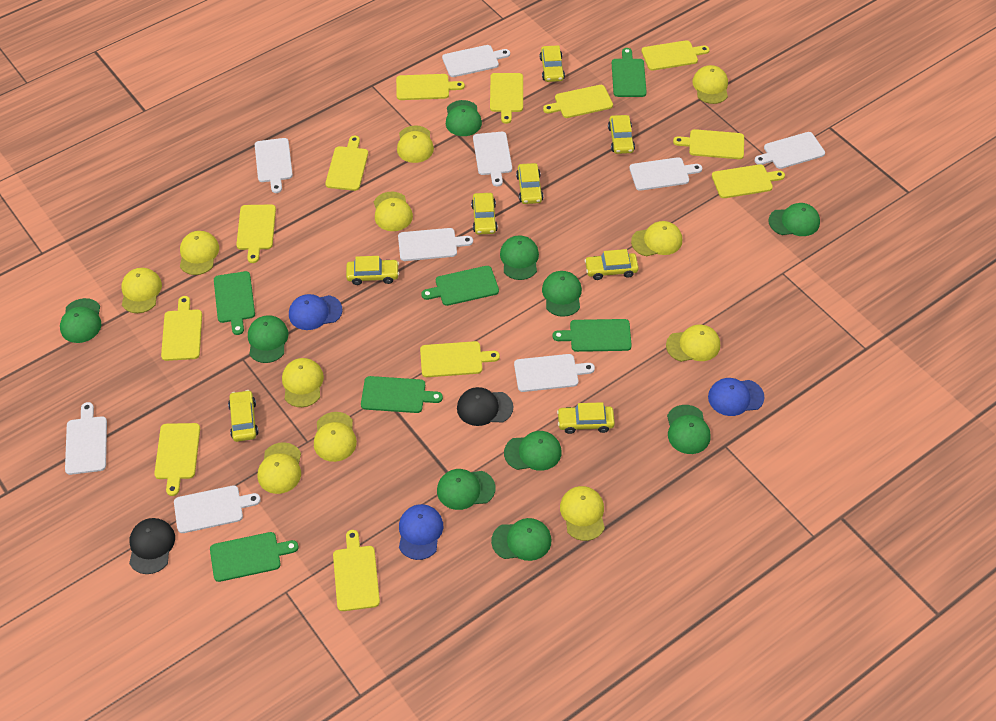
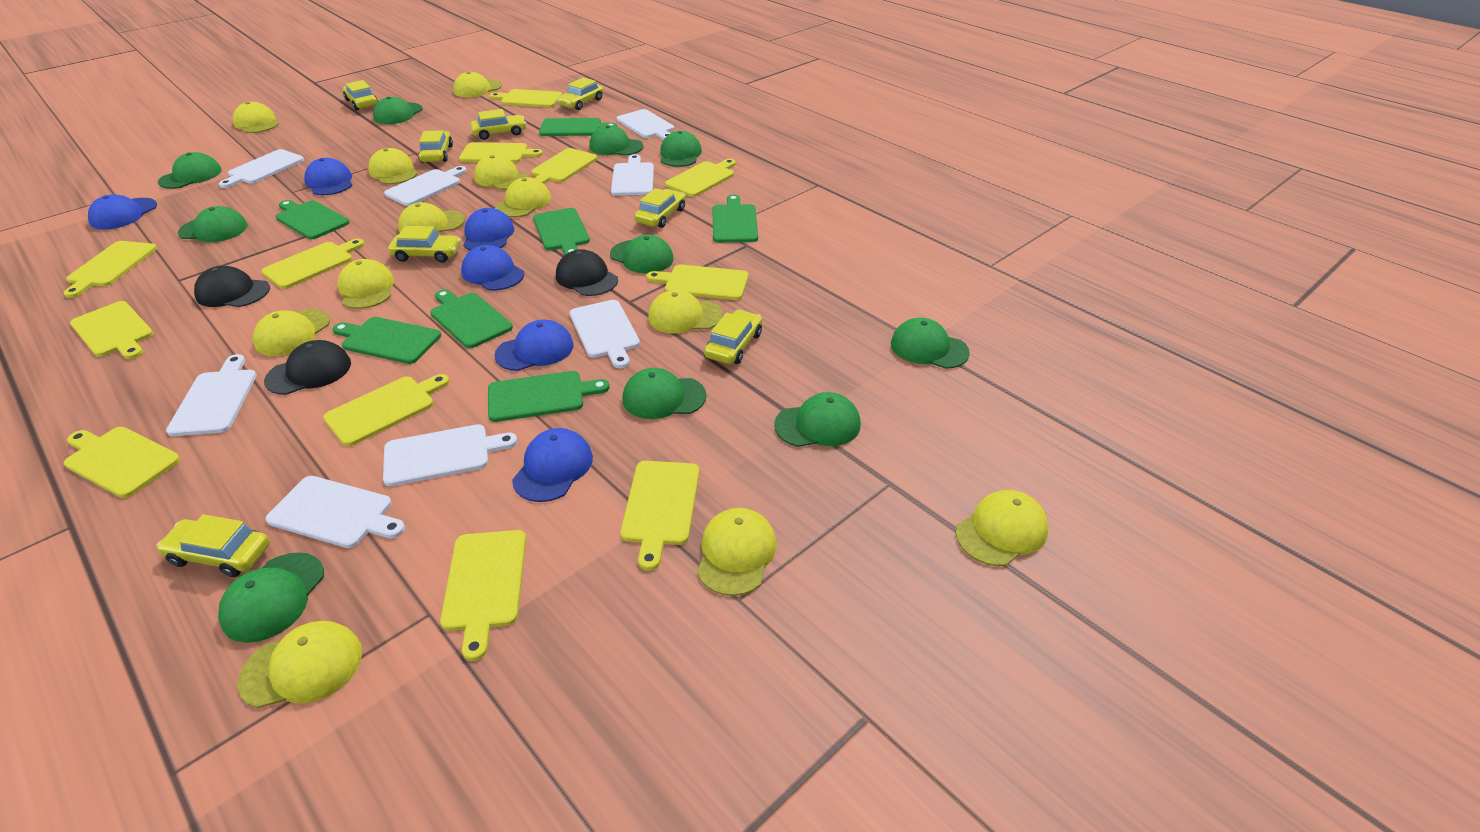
black cap: [129,518,175,574] [457,387,513,426] = 2 -> [194,266,270,307] [264,340,351,395] [556,249,618,296] = 3
blue cap: [289,294,342,330] [399,504,443,560] [708,378,765,416] = 3 -> [88,194,157,230] [304,158,352,195] [461,245,524,291] [463,208,514,251] [494,320,574,371] [512,428,593,502] = 6
green cutting board: [210,532,298,582] [214,271,255,335] [361,376,443,413] [421,266,499,306] [552,319,632,352] [612,48,647,97] = 6 -> [275,200,350,239] [332,317,441,364] [430,289,513,348] [488,371,610,422] [533,208,590,255] [539,118,617,136] [712,195,758,243] = 7
white cutting board: [65,402,107,475] [174,485,261,533] [255,138,293,193] [398,228,473,261] [442,45,510,77] [473,132,512,186] [514,354,595,392] [629,157,702,191] [754,132,825,169] = 9 -> [166,354,257,436] [219,149,304,188] [265,476,405,548] [383,424,518,486] [384,166,467,206] [570,300,640,368] [611,154,654,196] [617,109,674,140] = 8
yellow cap: [122,268,162,313] [180,231,219,275] [258,442,301,494] [282,358,324,407] [314,412,357,462] [374,192,413,231] [397,125,434,163] [560,486,605,541] [631,221,682,256] [666,324,720,362] [692,65,728,104] = 11 -> [233,102,279,133] [238,621,362,708] [253,309,330,356] [337,259,394,309] [368,148,418,184] [398,202,465,234] [453,71,502,97] [474,155,528,190] [495,177,551,217] [648,290,723,334] [697,508,777,596] [956,490,1048,566] = 12

